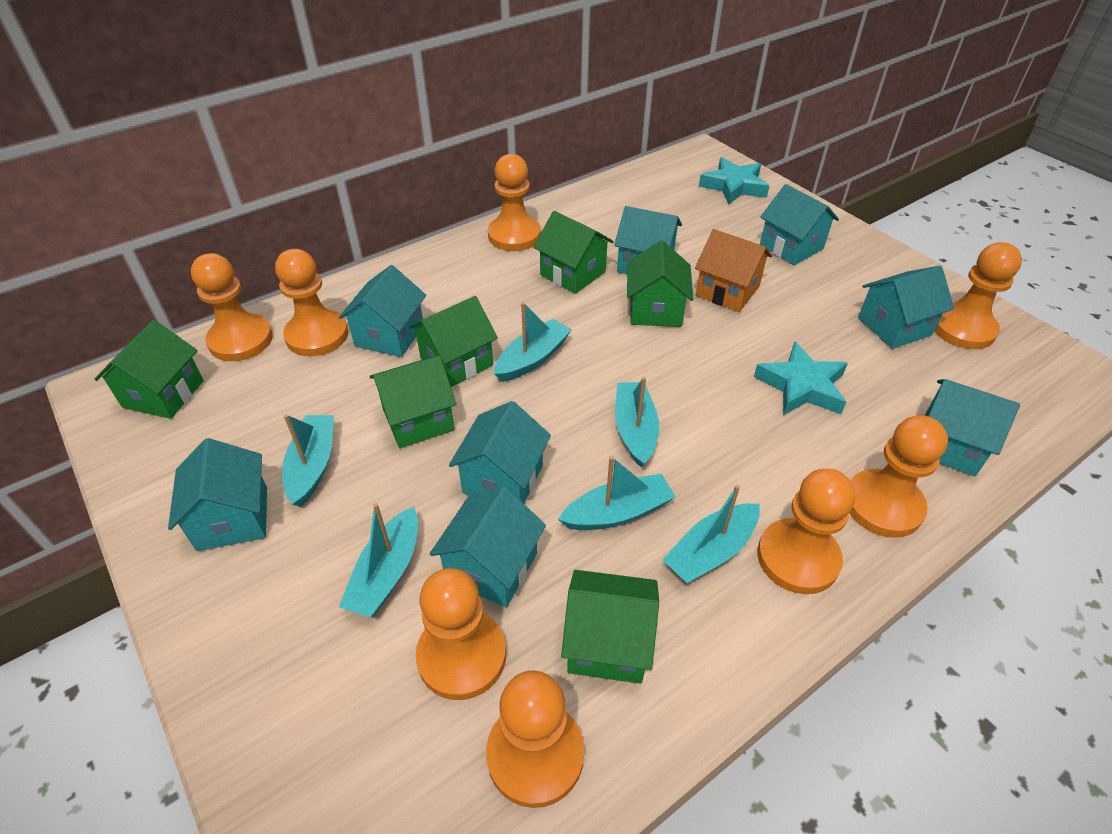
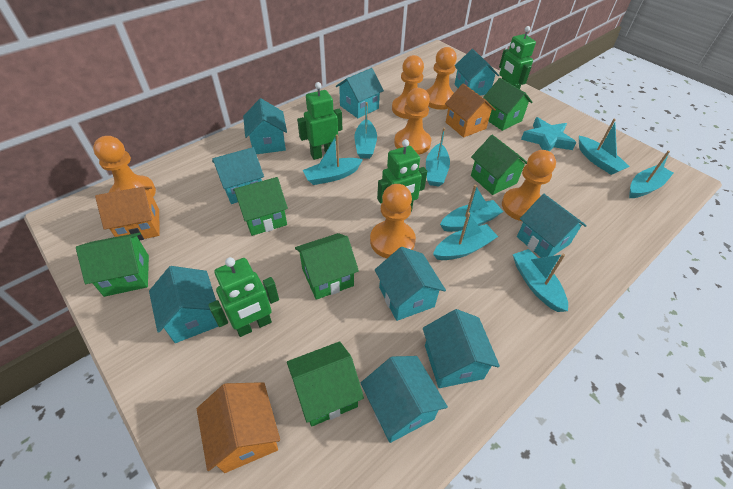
green robot: none = 0 -> [208,257,279,337] [297,82,342,160] [377,139,427,212] [499,26,536,89] = 4
orange house: [695,229,772,312] = 1 -> [95,186,160,240] [197,382,280,473] [445,83,496,138] = 3
orange pawn: [191,253,273,361] [275,249,348,356] [416,568,506,700] [486,671,584,808] [488,154,541,251] [757,468,855,594] [849,415,948,538] [934,242,1022,349] = 8 -> [93,136,156,197] [370,184,416,258] [392,55,424,119] [394,88,431,155] [426,47,457,110] [502,150,556,221] = 6
turquoise boat: [282,414,334,507] [339,503,418,617] [494,302,572,382] [558,456,676,530] [615,377,659,467] [663,485,760,583] = 6 -> [303,134,363,185] [354,102,377,159] [426,128,450,187] [433,212,498,260] [440,185,503,232] [513,249,568,312] [579,119,630,175] [629,150,674,198] = 8
turquoise house: [168,438,267,551] [339,265,426,357] [430,487,546,607] [449,401,551,503] [614,206,682,274] [760,184,839,265] [858,266,954,349] [924,379,1020,476] = 8 -> [149,266,219,343] [212,147,264,204] [243,99,287,154] [336,68,384,118] [361,356,448,443] [375,247,446,321] [423,309,500,388] [455,49,499,96] [517,194,587,258] = 9
turquoise star: [699,157,769,205] [754,342,848,415] = 2 -> [521,117,576,151] = 1

